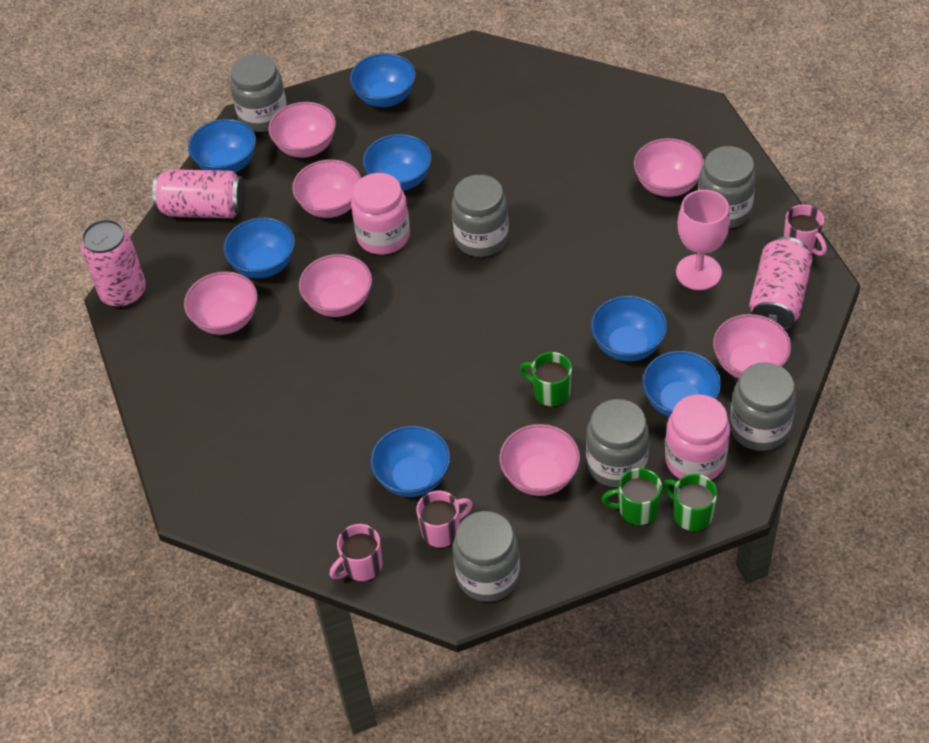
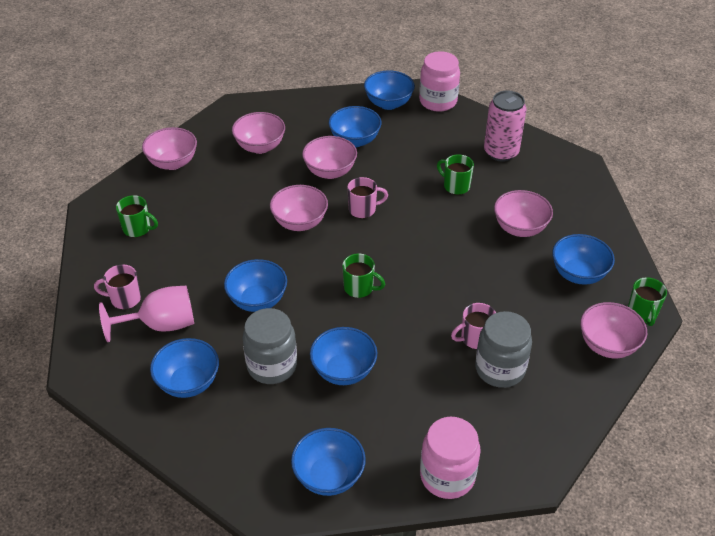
green mug: [520,352,572,406] [602,468,662,525] [663,474,717,531] = 3 -> [116,195,158,237] [342,253,385,298] [437,154,474,195] [628,277,667,326] = 4
grey jar: [230,54,287,132] [451,175,509,257] [453,511,520,602] [586,399,649,488] [698,146,756,228] [730,362,796,451] = 6 -> [242,308,297,384] [475,311,532,388] = 2
pink bowl: [184,271,258,335] [268,102,336,158] [292,159,361,218] [299,254,372,317] [499,424,580,496] [634,138,704,197] [713,314,791,379] = 7 -> [142,127,197,170] [232,112,285,154] [270,185,328,231] [302,136,357,179] [494,190,553,237] [580,302,647,358] = 6
pink can: [81,219,146,308] [152,169,246,218] [749,237,813,331] = 3 -> [484,90,526,162] = 1

